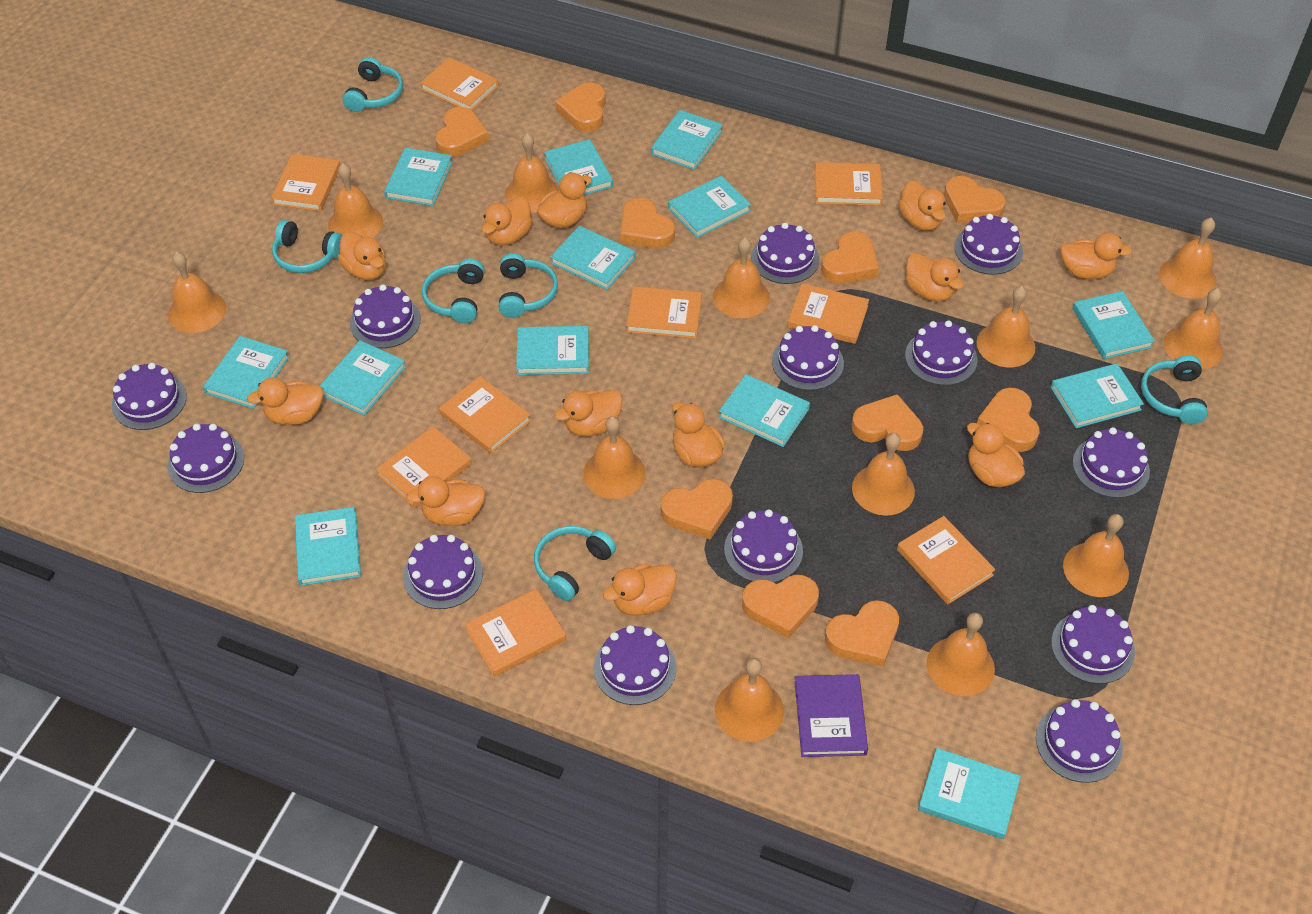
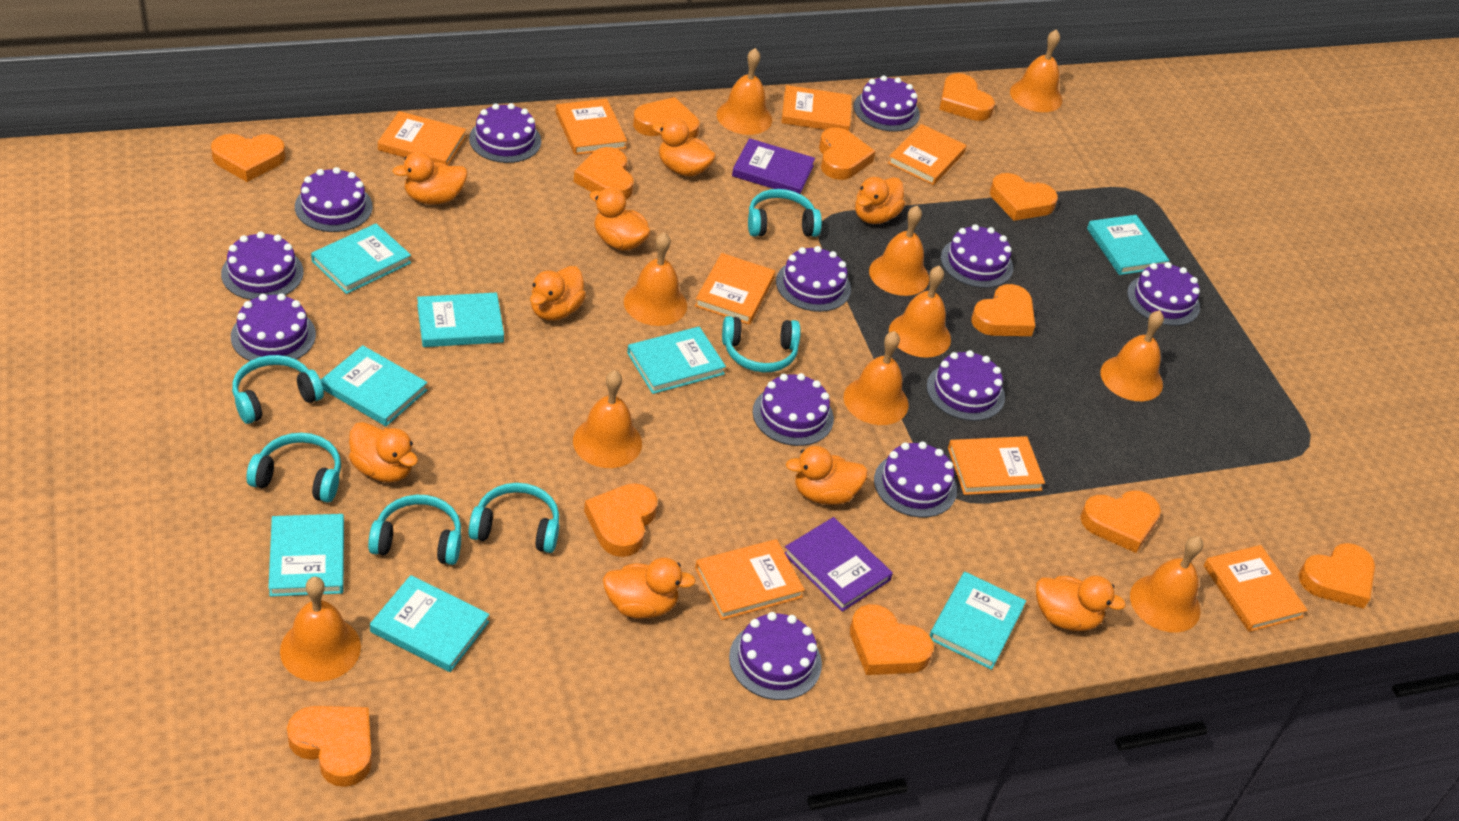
orange bell: [168,252,226,333] [328,163,383,238] [505,133,559,213] [583,416,645,499] [713,237,770,318] [715,658,784,742] [852,433,915,516] [927,613,995,696] [976,286,1035,367] [1063,514,1129,597] [1159,218,1217,298] [1164,288,1223,369] = 12 -> [280,577,361,682] [573,370,642,468] [624,232,687,326] [717,48,772,135] [843,331,909,425] [869,206,929,296] [889,266,951,358] [1010,29,1063,112] [1101,310,1164,401] [1130,536,1203,633] = 10
orange book: [271,154,340,211] [376,426,472,508] [420,57,499,110] [439,376,531,454] [465,589,566,676] [626,286,702,339] [787,283,869,344] [815,162,883,206] [897,516,996,604] = 9 -> [378,111,466,166] [556,99,627,155] [695,253,775,325] [695,539,805,620] [781,85,852,131] [888,124,966,185] [948,436,1045,495] [1204,545,1308,632] = 8
orange duck: [247,377,323,425] [338,232,386,280] [406,476,485,526] [482,197,533,245] [537,173,592,228] [555,390,623,436] [603,564,677,616] [672,402,725,468] [898,180,946,231] [906,253,964,302] [967,423,1025,487] [1060,233,1132,279] = 12 -> [349,422,418,482] [392,152,467,204] [530,266,586,321] [590,187,651,250] [603,557,696,618] [652,118,716,176] [786,446,868,505] [855,177,905,224] [1036,576,1126,631] = 9
orange heart: [435,107,489,157] [555,82,606,132] [620,198,675,248] [661,479,733,540] [742,575,819,638] [821,232,879,284] [825,600,899,667] [852,394,923,451] [944,176,1006,223] [977,388,1039,452] = 10 -> [211,134,286,182] [287,706,372,787] [574,147,634,200] [584,483,657,557] [633,97,699,138] [819,128,876,180] [850,604,934,675] [939,73,995,121] [971,284,1035,336] [990,173,1058,221] [1080,490,1161,553] [1299,543,1375,609] = 12
purple book: [795,674,868,757] = 1 -> [732,138,815,194] [785,517,893,612] = 2
purple cake: [112,363,187,430] [168,424,244,493] [350,284,421,348] [403,535,483,609] [594,625,676,705] [724,509,803,583] [751,223,820,284] [772,325,844,390] [905,320,977,386] [955,214,1023,275] [1036,699,1123,783] [1051,605,1135,684] [1073,427,1150,498] = 13 -> [221,231,304,300] [231,293,316,361] [295,167,373,232] [469,103,541,163] [729,612,822,700] [753,373,834,446] [776,246,851,312] [854,75,920,132] [874,442,957,518] [927,350,1005,421] [941,224,1013,288] [1127,262,1200,326] = 12
turquoise book: [203,336,289,409] [295,507,361,586] [320,340,406,416] [384,148,453,206] [516,326,589,375] [544,139,613,195] [550,226,636,290] [651,110,723,170] [668,176,751,238] [719,374,810,447] [918,748,1021,839] [1051,363,1144,428] [1073,291,1155,359] = 13 -> [268,514,344,597] [311,224,411,294] [321,345,427,426] [370,575,490,672] [417,293,504,347] [627,327,726,394] [930,572,1026,670] [1087,215,1170,275] = 8

